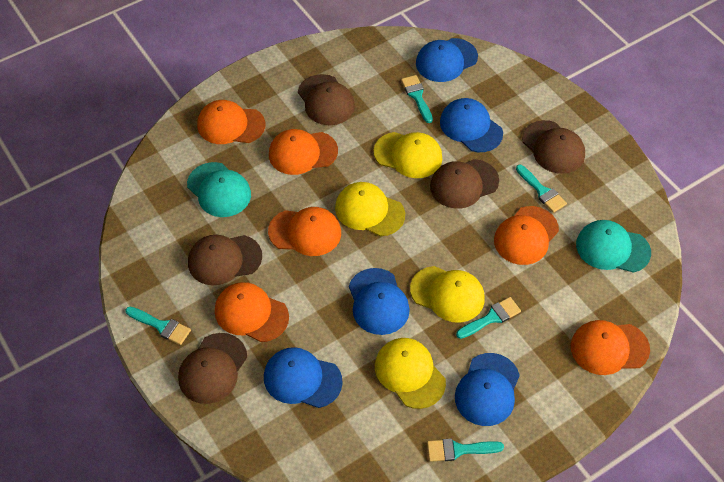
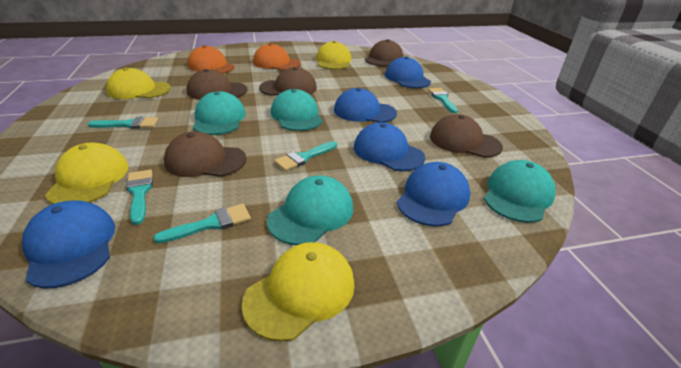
orange cap: [197,100,265,144] [215,282,289,342] [268,207,341,256] [269,129,338,175] [494,206,559,265] [571,320,650,375] = 6 -> [187,45,234,74] [253,43,301,71] = 2
turquoise cap: [187,162,251,217] [576,220,651,273] = 2 -> [193,91,246,135] [267,175,353,245] [271,89,323,131] [484,160,556,223] = 4

